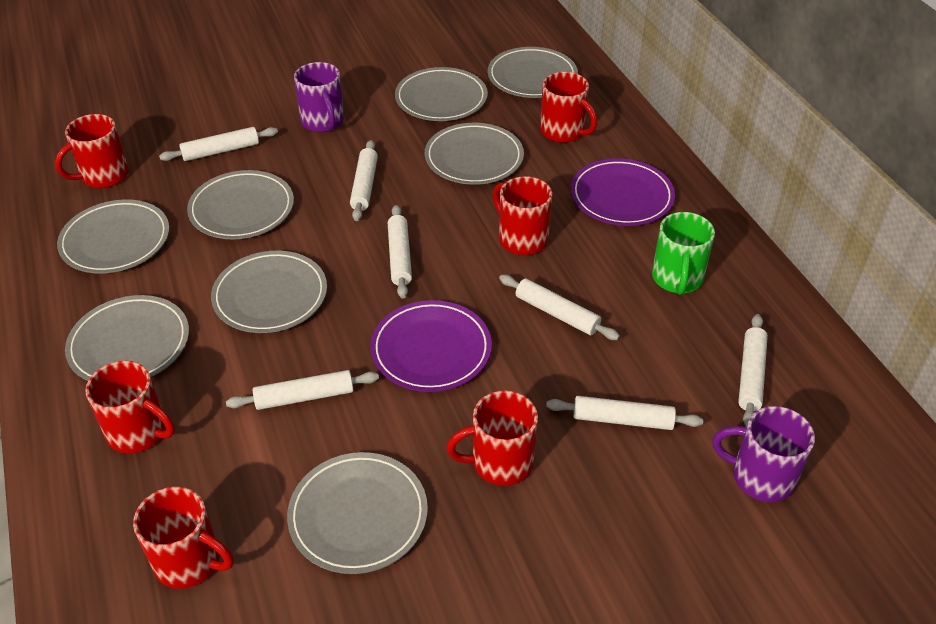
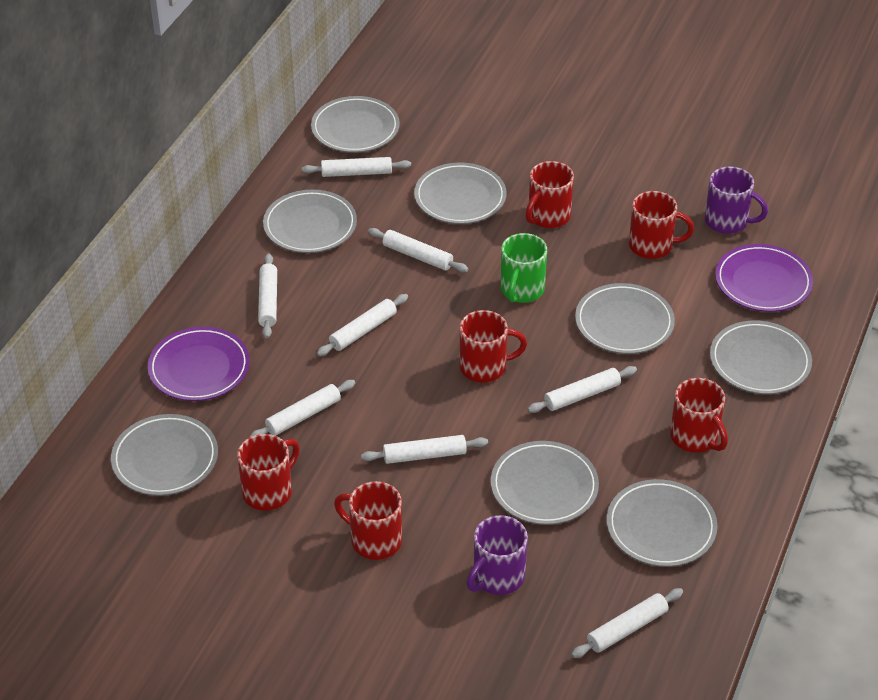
white rolling pin: [159,127,278,161] [226,370,379,410] [350,140,378,221] [388,205,412,299] [499,275,620,340] [546,396,703,430] [738,314,768,427] = 7 -> [250,380,355,437] [258,254,277,338] [302,157,411,177] [317,294,408,356] [361,435,488,464] [368,228,468,272] [528,366,637,413] [571,588,683,658] = 8

